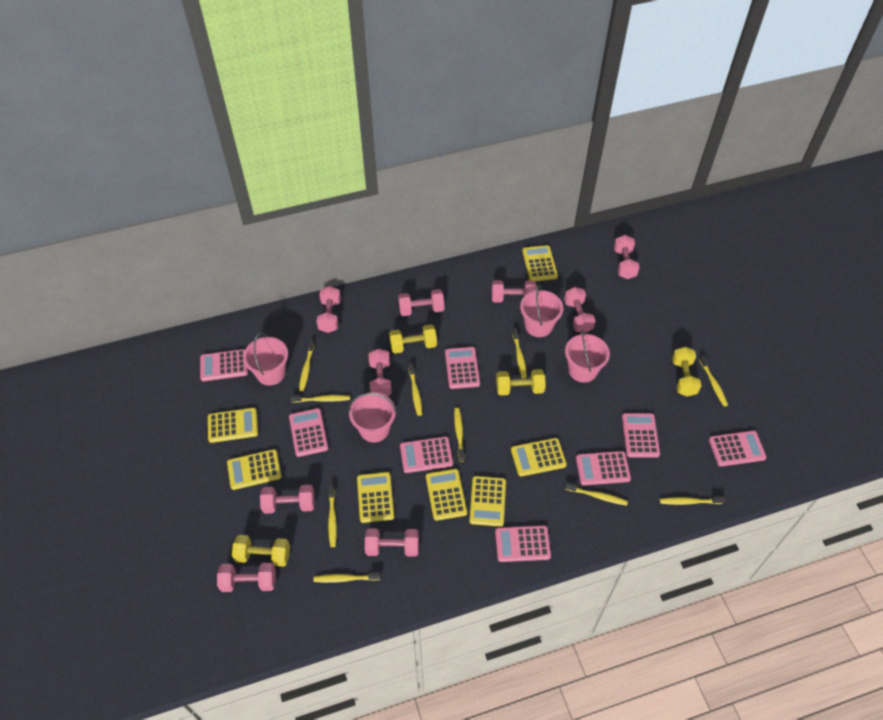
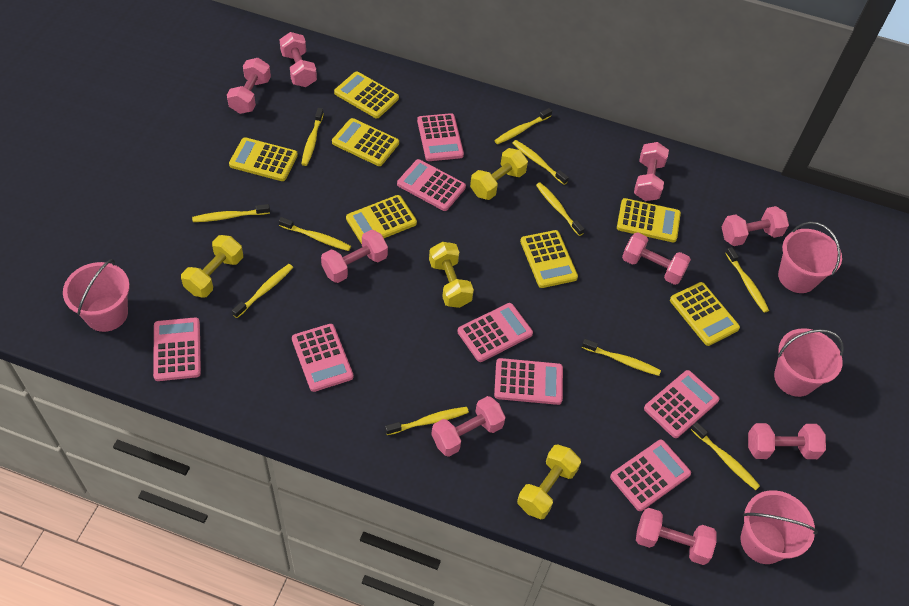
yellow toothbrush: [290,395,350,403] [299,340,314,391] [314,573,381,583] [328,485,337,547] [408,363,422,416] [454,408,465,462] [512,328,527,379] [565,482,628,506] [660,497,725,505] [699,356,728,407] = 10 -> [192,204,270,222] [232,264,293,318] [279,217,351,251] [301,108,324,166] [385,407,469,435] [494,108,552,144] [513,140,569,185] [536,182,584,236] [582,339,661,376] [691,422,760,490] [725,247,769,313] = 11

